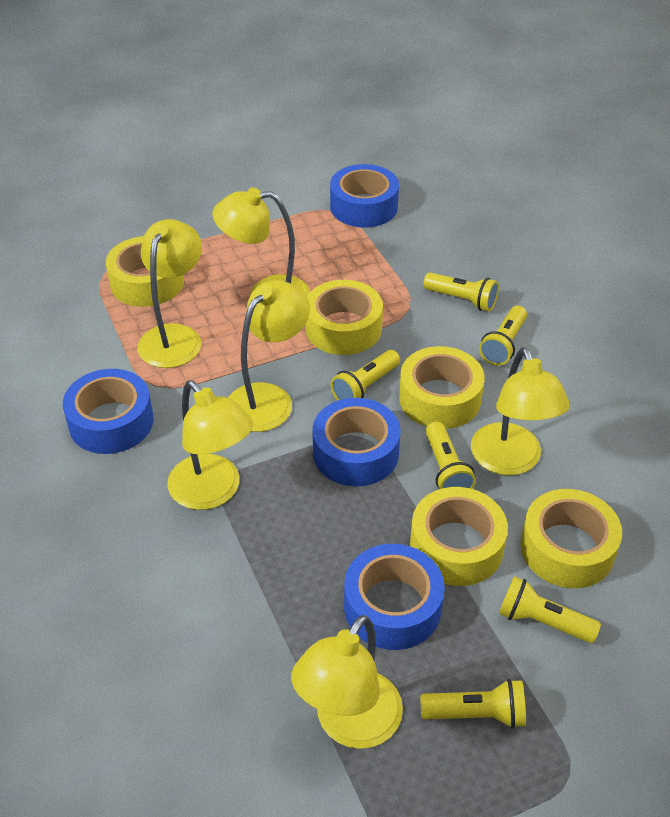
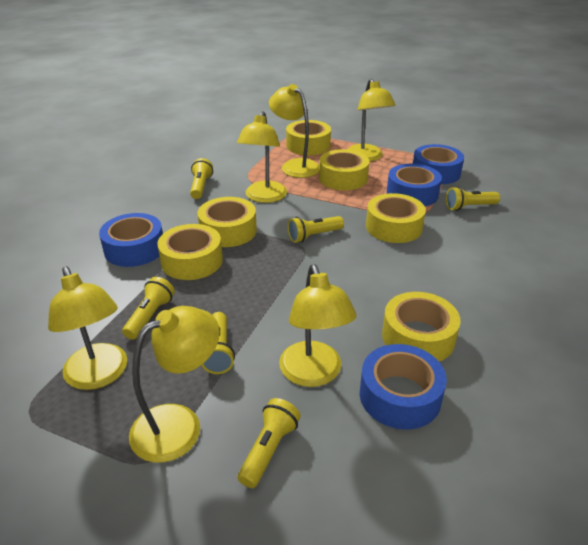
yellow tape: [106,236,184,307] [305,280,383,355] [399,346,485,429] [410,487,508,586] [520,489,622,588] = 5 -> [157,224,223,280] [198,197,257,247] [286,120,331,155] [319,149,369,190] [366,193,426,243] [382,292,461,361] = 6

